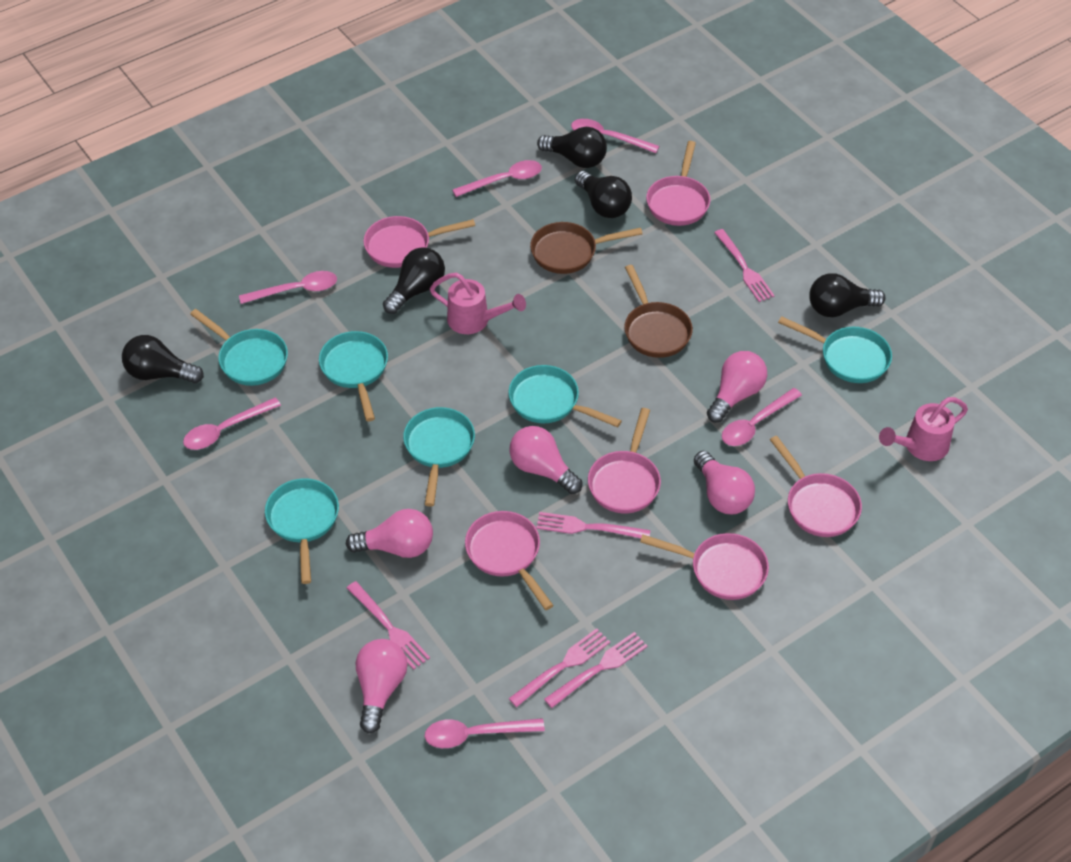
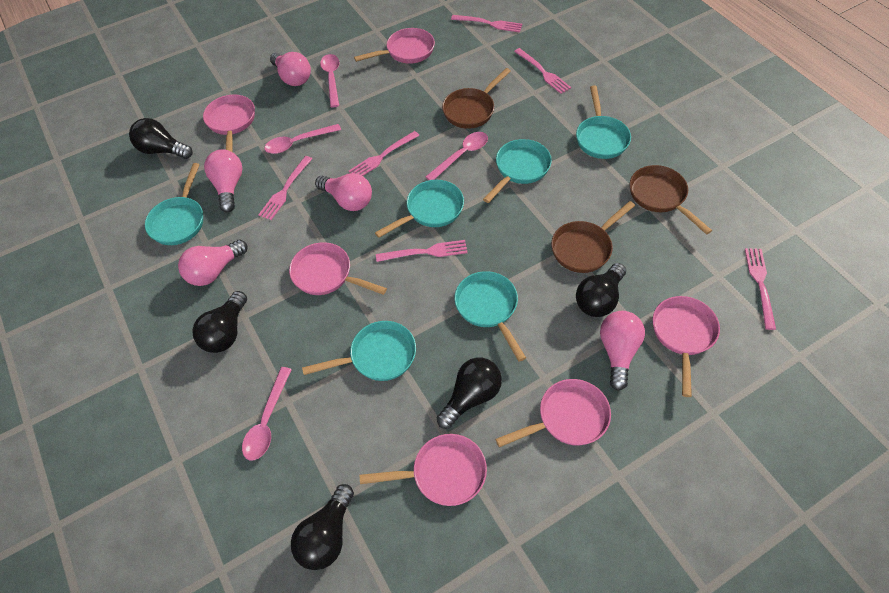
brown pan: [530,222,643,274] [624,265,693,358] = 2 -> [442,68,511,129] [551,201,635,273] [630,165,712,235] = 3
pink fork: [347,581,430,670] [509,628,610,707] [536,512,651,538] [544,632,648,708] [714,229,775,302] = 5 -> [258,156,312,220] [349,131,420,176] [376,240,468,262] [451,15,522,33] [514,48,571,94] [745,248,776,330] = 6
pink spoon: [183,397,281,450] [239,271,337,304] [425,718,545,748] [452,160,542,197] [571,119,659,153] [722,388,802,446] = 6 -> [242,367,292,460] [264,124,341,154] [320,54,339,108] [425,132,488,180] = 4
pink watering can: [430,272,526,334] [879,397,968,461] = 2 -> none = 0

